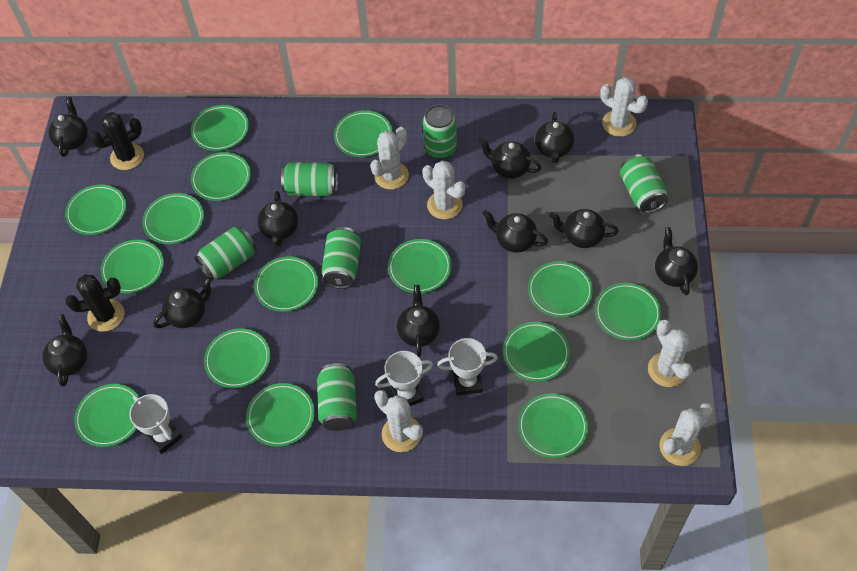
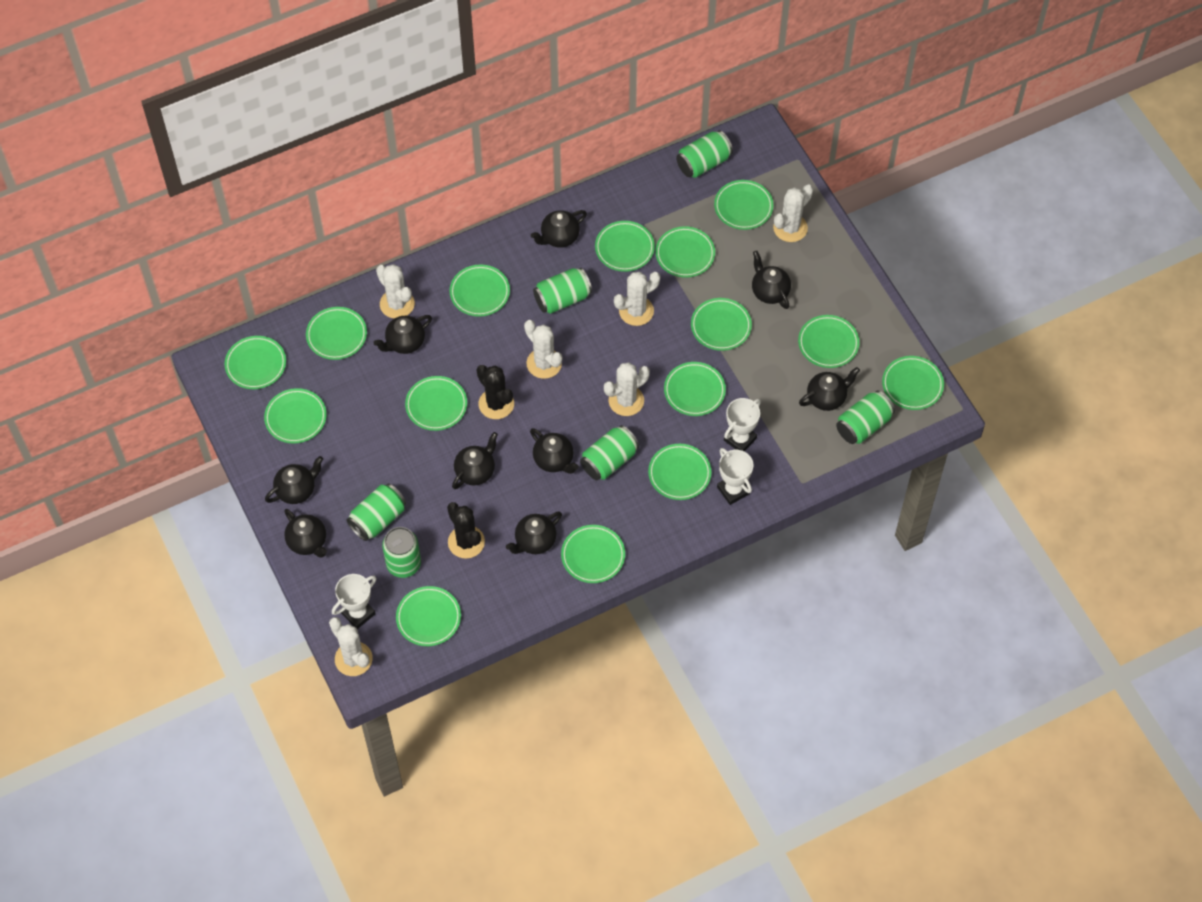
black teapot: [42,314,87,387] [48,97,88,157] [153,277,212,328] [258,191,298,246] [397,285,440,357] [479,137,541,179] [483,210,548,253] [535,111,574,163] [549,209,618,248] [655,227,698,295] = 10 -> [265,456,323,504] [284,509,327,558] [374,315,432,354] [452,432,498,489] [506,512,562,554] [530,428,579,474] [531,210,587,248] [752,251,791,309] [799,367,860,411] = 9

